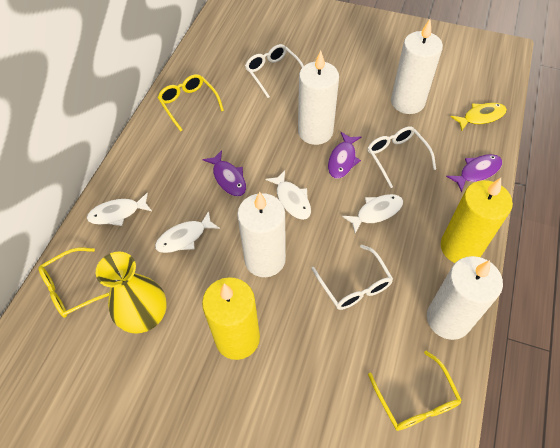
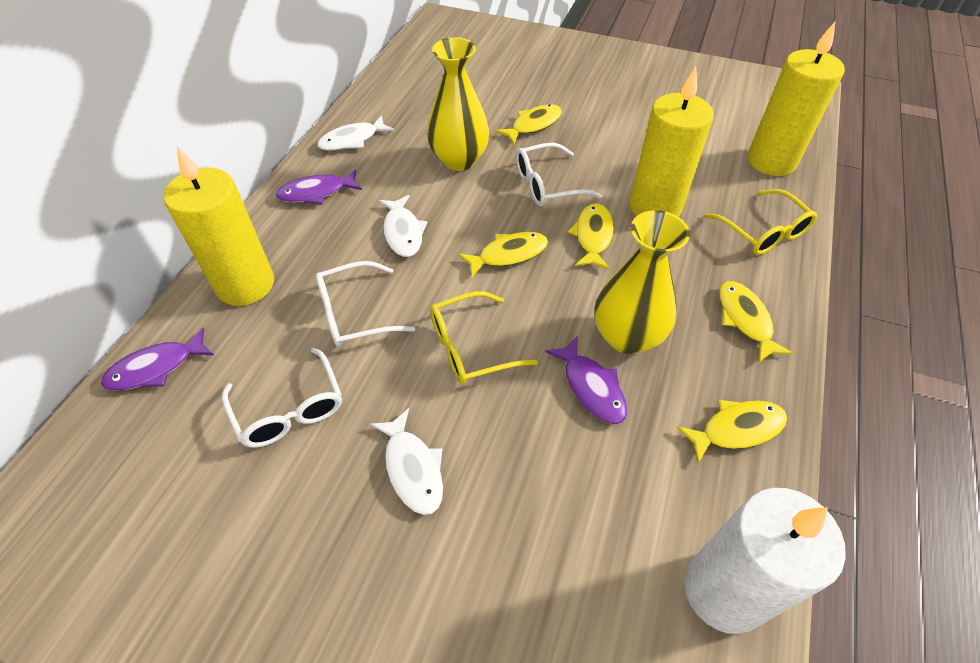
white candle: [237,191,286,277] [298,51,339,145] [391,19,443,114] [427,256,503,340] = 4 -> [684,488,846,634] = 1
white fish: [87,192,152,226] [155,211,220,253] [266,170,311,220] [342,194,403,234] = 4 -> [317,115,395,151] [370,408,443,515] [379,195,428,257] = 3
yellow candle: [202,277,260,360] [441,178,513,263] = 2 -> [163,146,274,306] [630,67,714,217] [747,22,845,176] = 3
yellow fish: [451,103,507,131] = 1 -> [458,232,548,278] [495,104,562,144] [568,203,614,270] [676,400,788,463] [719,281,793,363] = 5
yellow glasses: [38,248,109,318] [158,74,224,132] [368,351,462,431] = 3 -> [430,291,537,384] [704,189,817,255] = 2
yellow vase: [96,252,167,334] = 1 -> [427,37,489,171] [595,210,690,354] = 2

